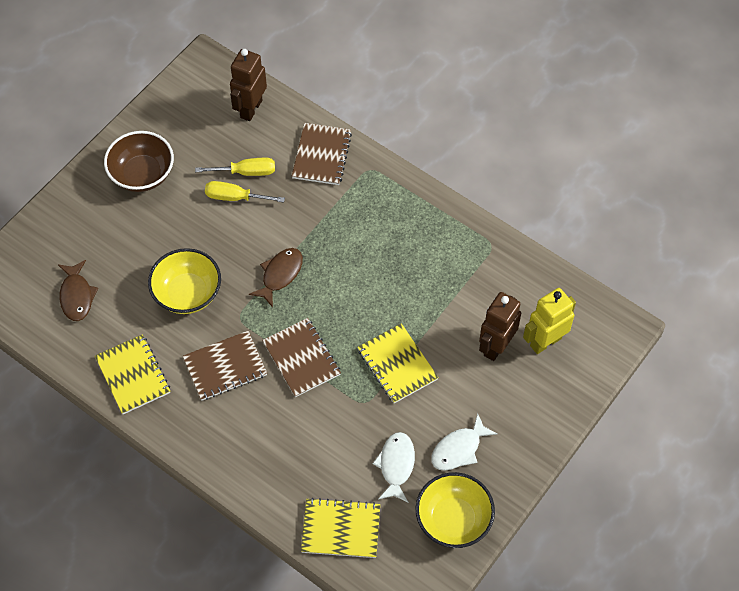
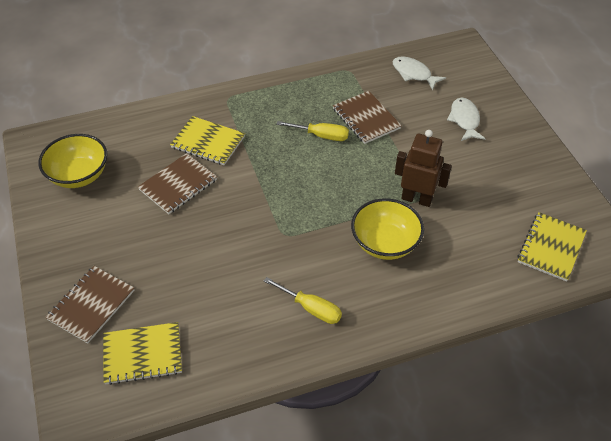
brown bowl: [104,131,174,192] = 1 -> none = 0
brown fish: [58,260,98,321] [249,248,303,308] = 2 -> none = 0
brown robot: [230,49,267,121] [479,292,521,361] = 2 -> [395,130,452,207] = 1
yellow robot: [523,288,576,354] = 1 -> none = 0

